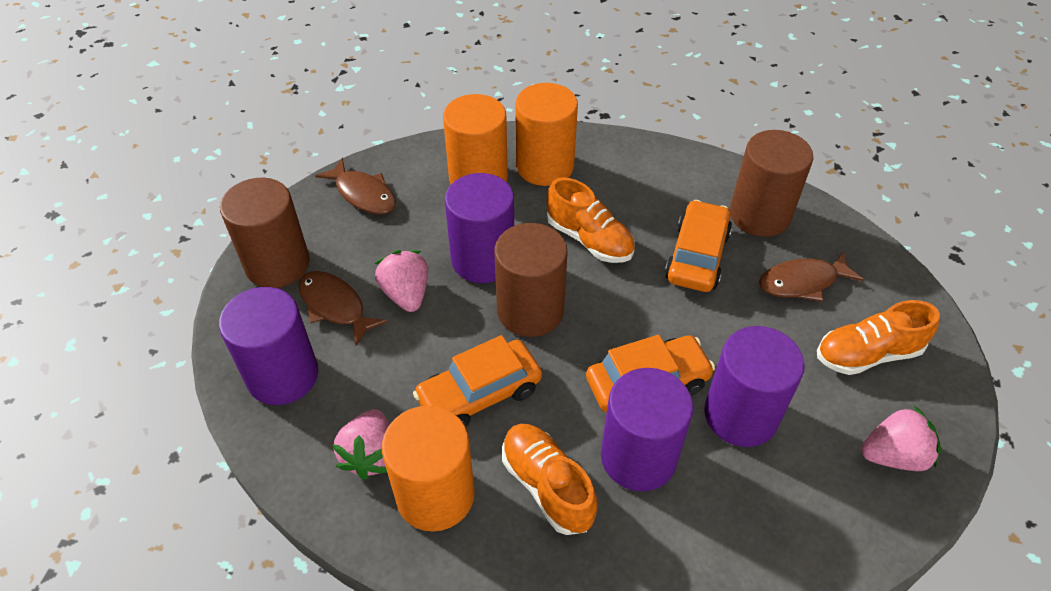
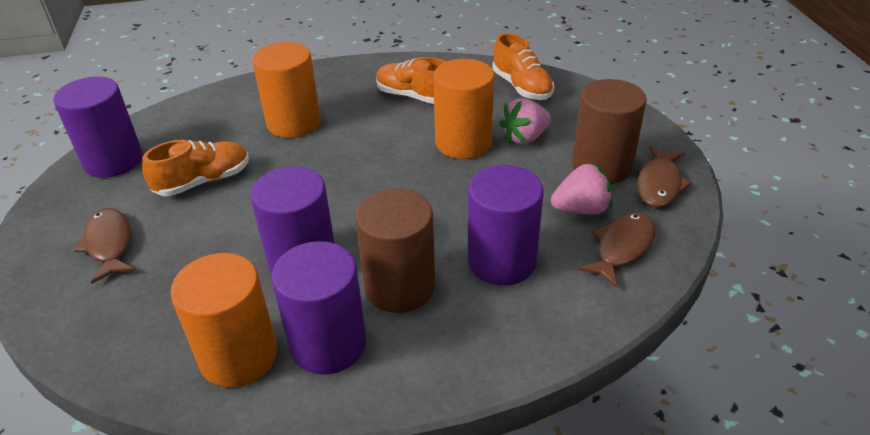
brown cylinder: [220,178,309,288] [494,223,568,337] [730,130,813,237] = 3 -> [355,189,435,313] [572,79,647,184] = 2
orange car: [413,335,542,427] [586,335,715,413] [665,200,732,292] = 3 -> none = 0
pink strawberry: [332,409,390,480] [374,250,428,312] [861,406,941,471] = 3 -> [499,98,551,144] [551,163,613,215] = 2

